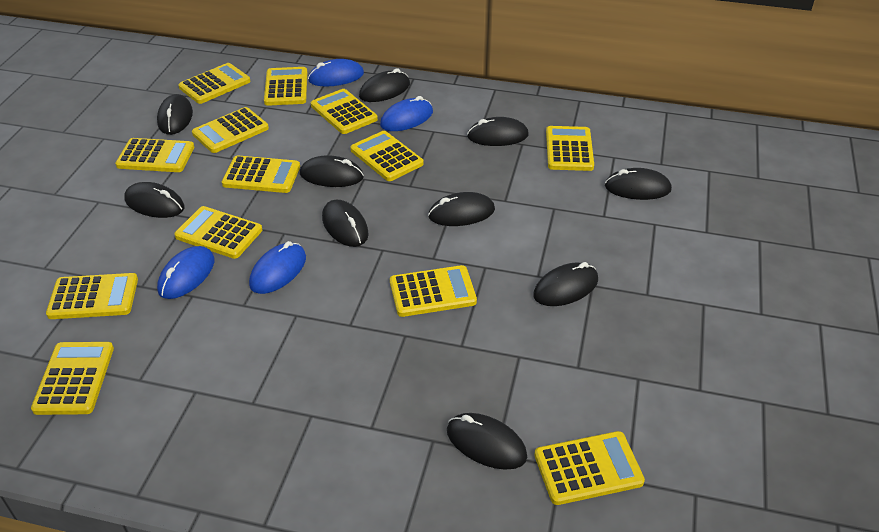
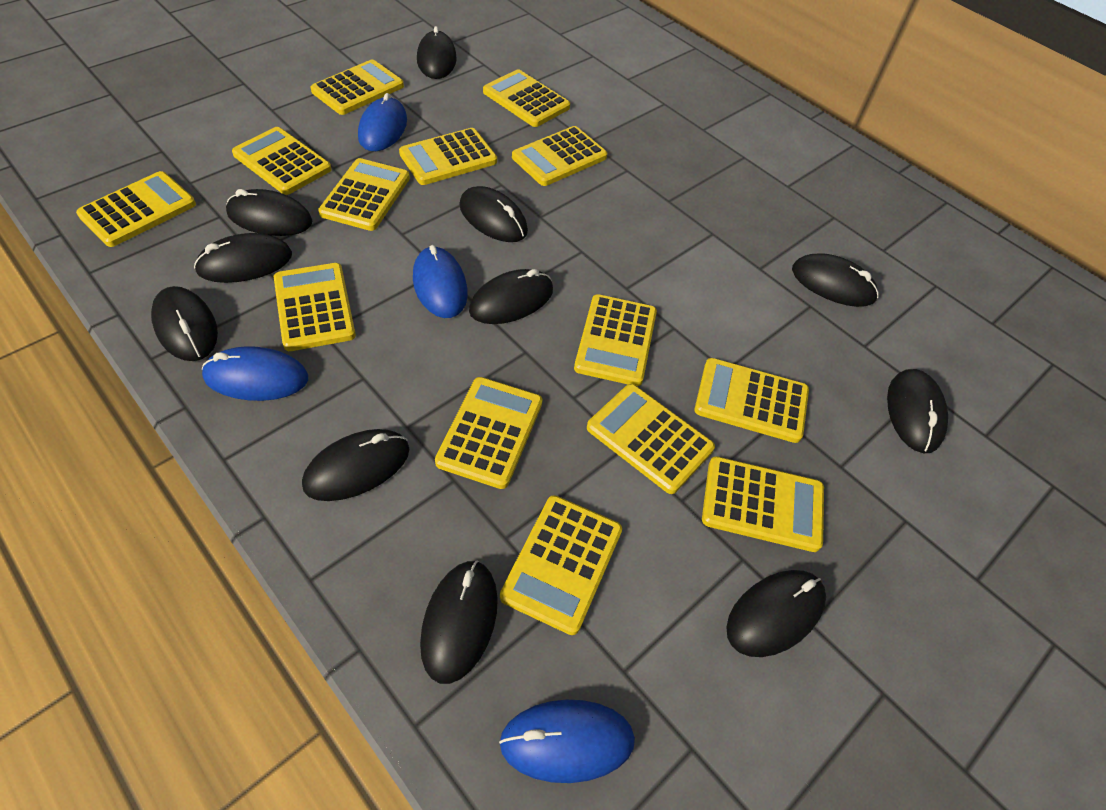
black mouse: [124,182,185,218] [157,94,193,135] [300,155,364,187] [322,200,369,247] [359,68,410,102] [428,192,495,226] [447,413,527,470] [467,117,529,146] [533,262,598,306] [605,168,672,200] = 10 -> [151,286,218,361] [194,233,292,283] [226,189,312,236] [302,429,409,501] [417,26,457,79] [420,560,498,684] [459,186,528,242] [469,269,553,324] [726,570,826,657] [792,253,879,307] [887,369,948,453] = 11
yellow calculator: [31,342,114,415] [46,273,138,319] [115,138,194,172] [174,206,262,259] [178,63,250,104] [192,107,269,153] [222,155,300,193] [264,67,307,106] [311,89,378,134] [350,131,424,181] [390,265,477,317] [534,431,645,505] [546,126,594,171] = 13 -> [76,171,196,247] [232,127,332,195] [274,263,356,351] [311,60,404,115] [318,158,410,231] [399,128,497,185] [435,377,543,489] [483,69,570,127] [500,495,622,635] [512,126,607,186] [574,294,657,386] [587,384,715,494] [694,358,809,443] [702,456,824,552] = 14

